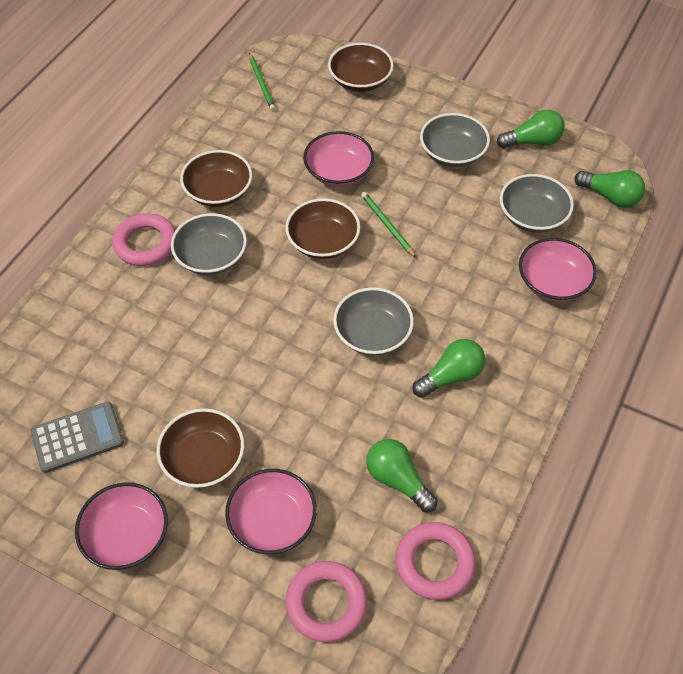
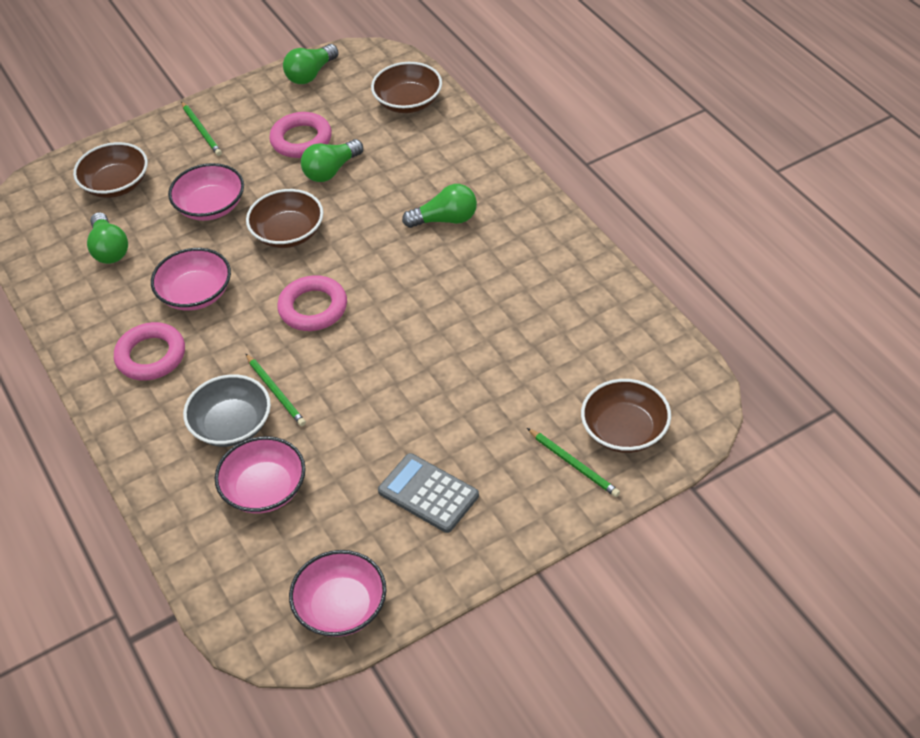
green pencil: [249,53,276,111] [361,192,416,258] = 2 -> [181,101,222,156] [246,354,306,426] [527,428,620,497] = 3
grey bowl: [171,213,247,275] [333,287,414,355] [420,113,490,167] [500,174,574,233] = 4 -> [183,374,271,447] = 1

